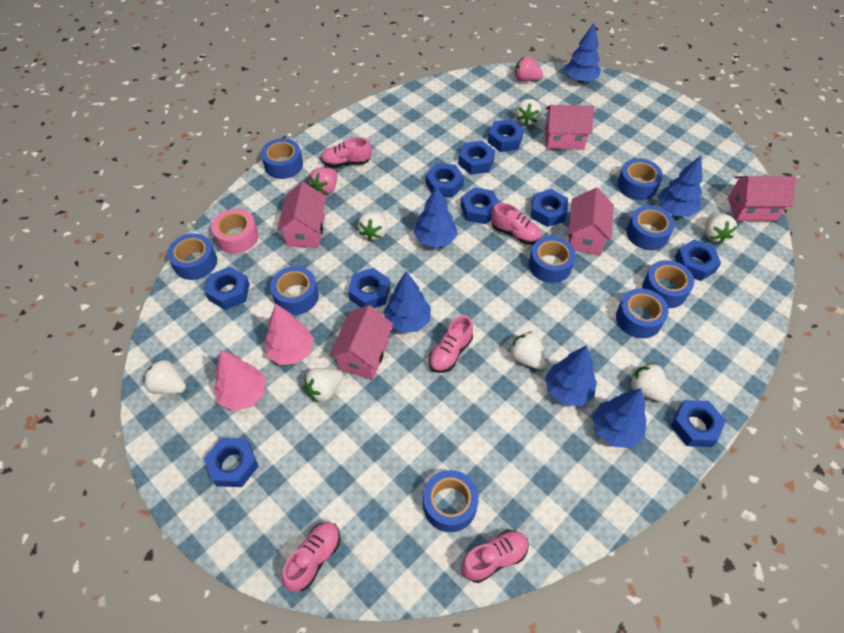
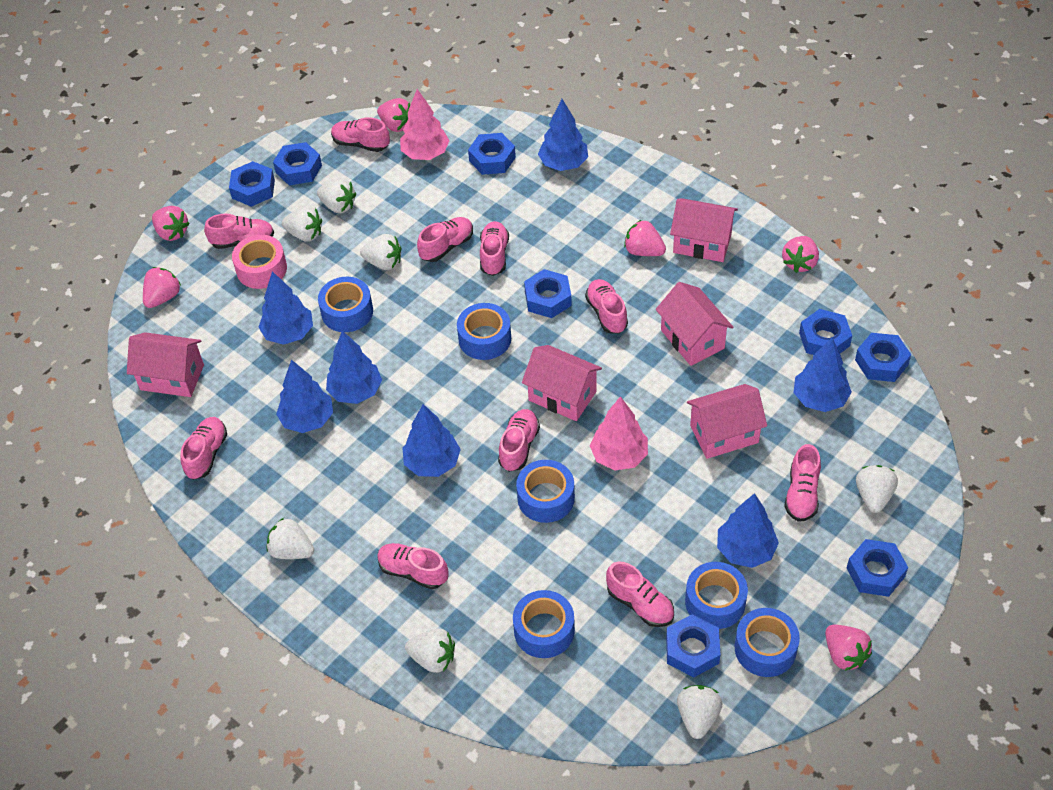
blue nut: [204,438,258,487] [205,267,250,310] [348,268,390,308] [426,163,464,198] [458,141,495,175] [460,187,499,224] [488,119,524,152] [531,189,568,227] [671,400,726,447] [675,240,721,281] = 10 -> [229,161,275,207] [273,142,322,185] [468,133,516,175] [524,269,572,318] [666,614,720,677] [799,309,852,355] [847,539,908,597] [855,333,911,382] = 8
blue tape: [167,233,217,280] [261,138,303,179] [270,266,319,315] [423,470,479,532] [529,236,576,283] [616,288,669,338] [617,158,663,200] [626,205,675,250] [642,260,694,308] = 9 -> [318,277,373,332] [457,303,511,360] [513,590,575,658] [516,460,575,523] [685,562,748,629] [735,608,800,677] = 6
blue tree: [383,271,431,333] [414,186,458,248] [545,345,597,406] [565,23,601,83] [593,388,646,448] [657,155,702,217] = 6 -> [258,271,313,345] [276,359,333,433] [326,331,382,404] [402,404,461,477] [538,99,588,171] [717,493,779,568] [794,337,852,412] = 7
pink shoe: [282,522,340,592] [320,137,372,167] [429,315,473,373] [461,530,529,583] [491,203,542,244] = 5 -> [181,417,227,480] [204,213,274,249] [331,117,390,152] [377,543,449,589] [417,217,473,262] [480,221,509,276] [498,409,540,472] [585,279,628,334] [606,561,674,627] [784,444,821,522] = 10
pink strawberry: [309,167,337,195] [515,56,543,82] = 2 -> [143,267,181,308] [152,206,190,241] [377,98,410,132] [624,220,666,256] [782,236,819,273] [825,625,872,671] = 6

